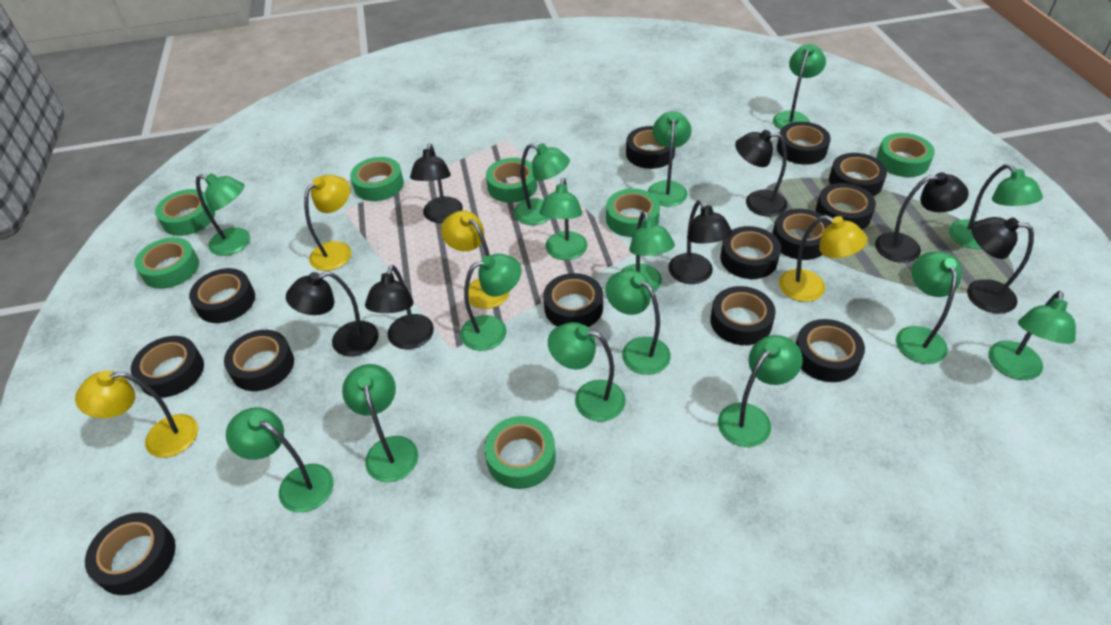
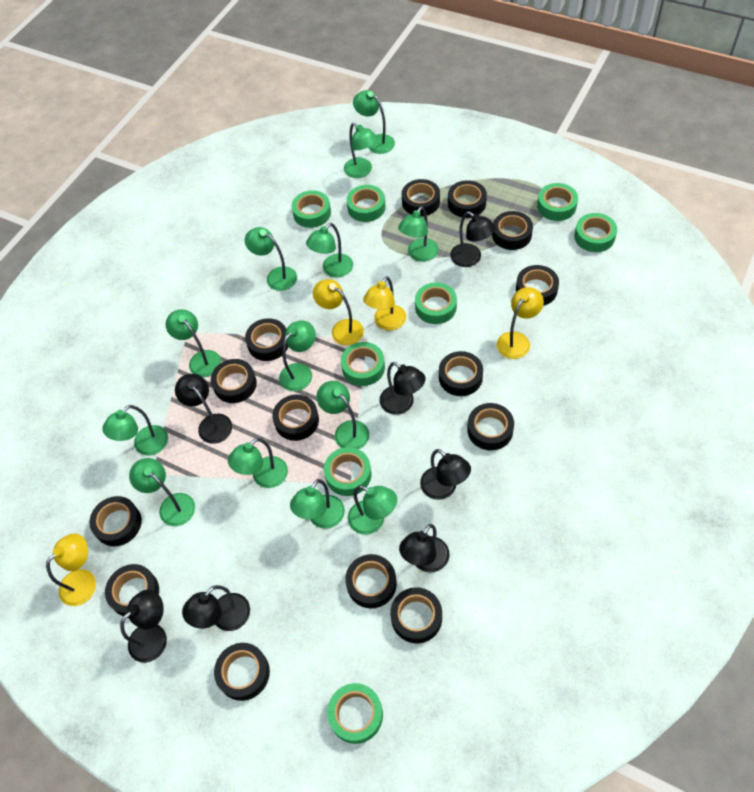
black tape: [85,512,176,595] [131,336,204,398] [189,268,255,323] [224,330,294,391] [543,273,603,327] [626,126,675,169] [710,286,776,345] [720,226,781,279] [772,209,831,260] [777,122,831,165] [796,319,865,382] [815,183,876,230] [829,153,887,196] = 13 -> [89,496,142,546] [105,564,159,616] [211,359,257,403] [214,643,270,701] [245,318,288,361] [273,394,319,441] [345,554,397,608] [390,587,442,643] [402,179,440,216] [439,351,483,396] [448,180,487,218] [467,403,514,450] [492,211,533,250] [516,265,559,306] = 14
green lamp: [196,173,250,256] [226,407,334,513] [342,364,418,482] [460,254,522,351] [514,143,570,225] [540,178,587,260] [548,322,626,422] [606,270,671,375] [621,211,675,292] [648,111,691,207] [718,335,803,447] [773,44,826,130] [896,252,962,364] [949,164,1043,249] [989,291,1076,380] = 15 -> [102,405,168,455] [129,458,195,526] [166,309,221,377] [228,438,288,488] [245,227,297,291] [279,320,316,391] [290,479,345,529] [306,223,353,277] [316,381,369,449] [344,122,378,178] [348,485,397,535] [353,90,395,154] [398,206,439,262] = 13
green tape: [134,237,199,289] [155,189,215,236] [350,157,404,201] [484,416,556,489] [486,158,538,203] [606,189,660,237] [876,133,935,177] = 7 -> [292,190,331,228] [324,447,372,496] [327,683,383,744] [341,342,385,386] [347,185,386,222] [415,282,457,324] [537,183,578,221] [574,213,617,252] = 8

